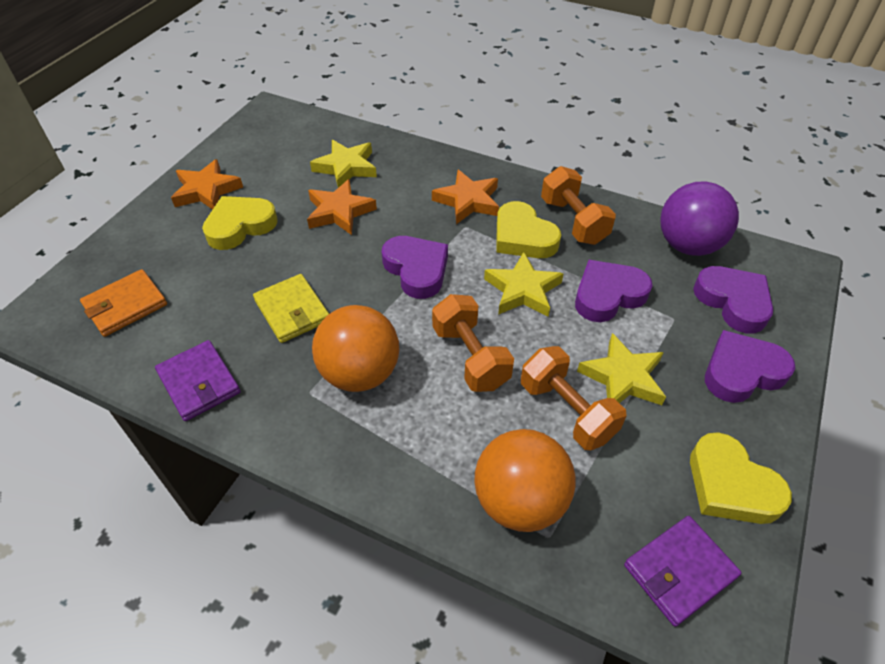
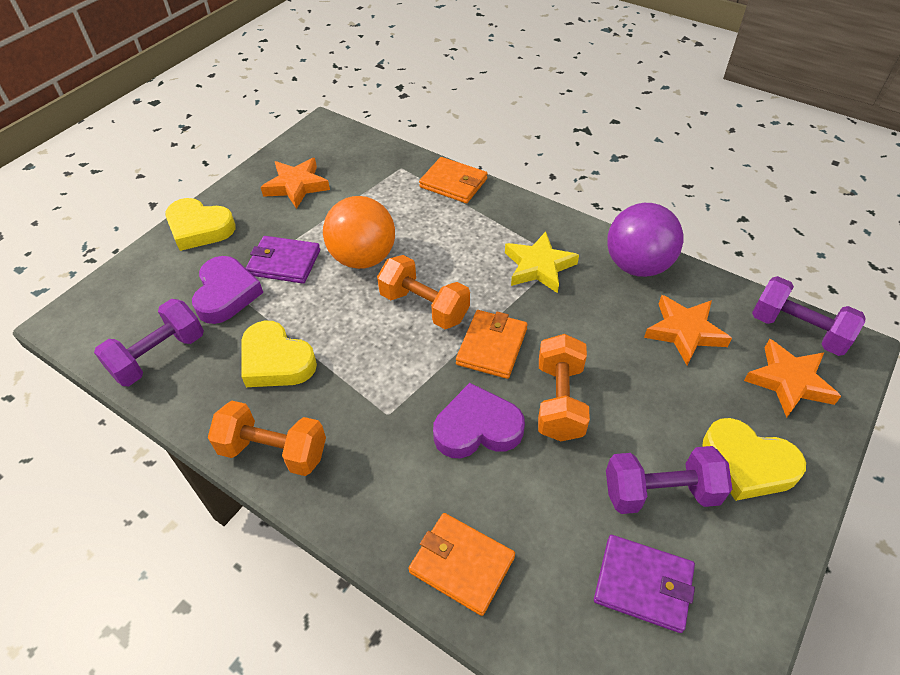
orange ball: [312,305,399,392] [475,429,576,532] = 2 -> [323,196,395,269] = 1
orange wallet: [80,269,167,337] = 1 -> [409,513,515,616] [419,157,488,203] [456,310,528,379] = 3
purple dumbbell: none = 0 -> [94,299,204,386] [606,446,732,514] [752,276,866,356] = 3
purple heart: [382,236,448,299] [575,260,653,322] [693,266,773,333] [705,330,795,403] = 4 -> [192,256,263,324] [433,383,525,458] = 2
yellow star: [310,140,377,188] [484,252,564,317] [577,333,666,405] = 3 -> [505,232,579,293] = 1
yellow wallet: [253,274,329,343] = 1 -> none = 0

